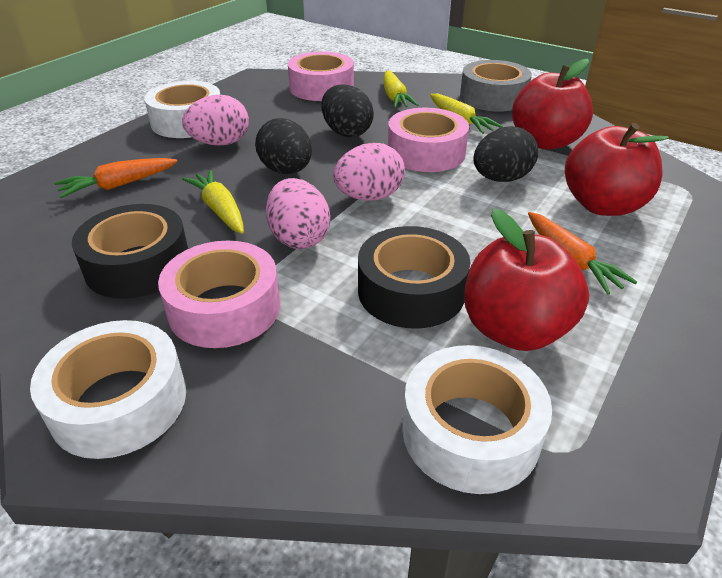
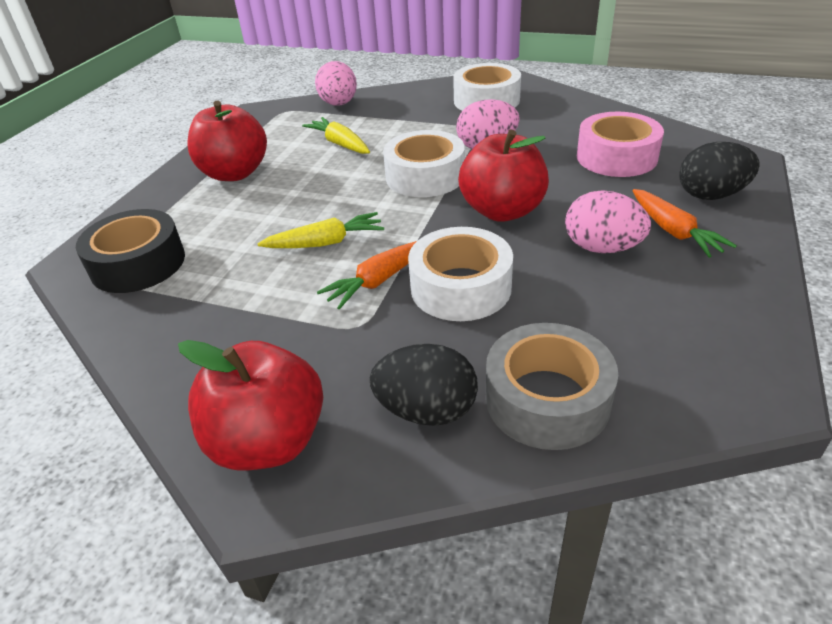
black egg: [255,118,312,174] [322,84,374,137] [474,126,538,182] = 3 -> [370,344,478,426] [679,142,760,200] = 2
black tape: [72,204,188,299] [358,226,470,329] = 2 -> [76,209,185,293] = 1
pink tape: [158,241,280,348] [288,52,354,101] [388,108,469,172] = 3 -> [577,112,664,177] = 1
yellow carrot: [182,170,244,234] [383,70,419,108] [430,94,503,134] = 3 -> [257,212,384,248] [302,117,370,154] = 2

